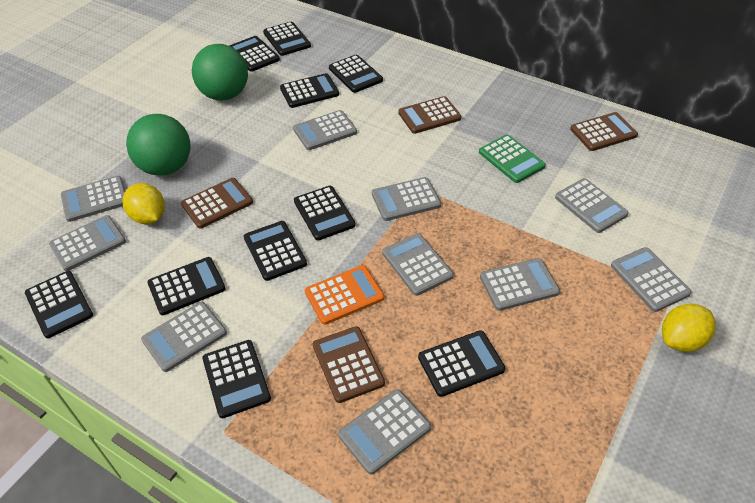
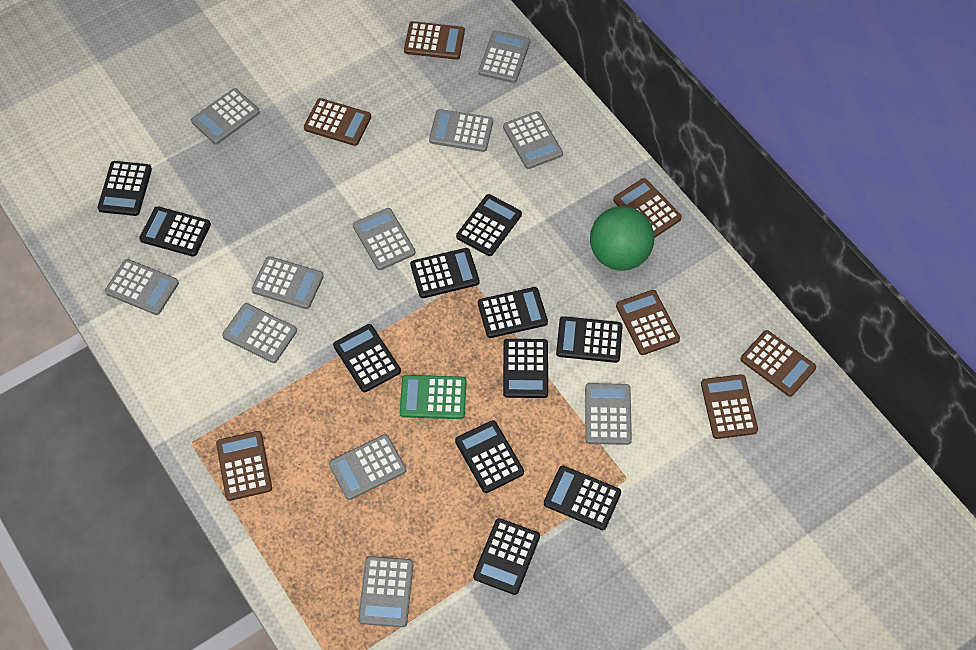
black calculator: [25,271,93,338] [147,257,226,315] [202,340,271,418] [229,36,280,72] [244,221,307,281] [263,22,311,56] [280,73,339,108] [294,186,355,240] [329,55,383,93] [418,330,505,397] = 10 -> [97,161,152,216] [139,206,211,257] [333,324,401,392] [410,248,480,298] [455,420,524,493] [456,194,522,256] [473,518,540,595] [478,287,548,338] [503,339,548,398] [544,466,621,530] [556,316,623,363] = 11
brown calculator: [181,178,253,229] [313,326,385,403] [398,96,461,134] [570,112,638,151] = 4 -> [216,431,272,501] [304,98,371,146] [404,21,465,60] [613,178,682,238] [616,290,680,355] [701,374,758,439] [740,330,816,397] = 7
green ball: [126,114,190,176] [192,44,248,100] = 2 -> [590,206,654,271] = 1
grey calculator: [49,215,126,271] [61,176,125,222] [141,302,227,372] [293,110,357,150] [338,389,431,475] [372,177,441,221] [382,233,454,296] [480,258,560,311] [555,178,629,233] [611,247,691,312] = 10 -> [105,259,179,315] [191,88,260,144] [222,303,297,363] [251,256,324,309] [329,434,406,500] [353,208,416,270] [358,556,413,627] [429,109,493,152] [478,30,530,83] [503,111,563,169] [585,383,632,445] = 11
orange calculator: [305,265,384,325] = 1 -> none = 0
yellow lemon: [123,183,165,224] [662,304,716,352] = 2 -> none = 0

